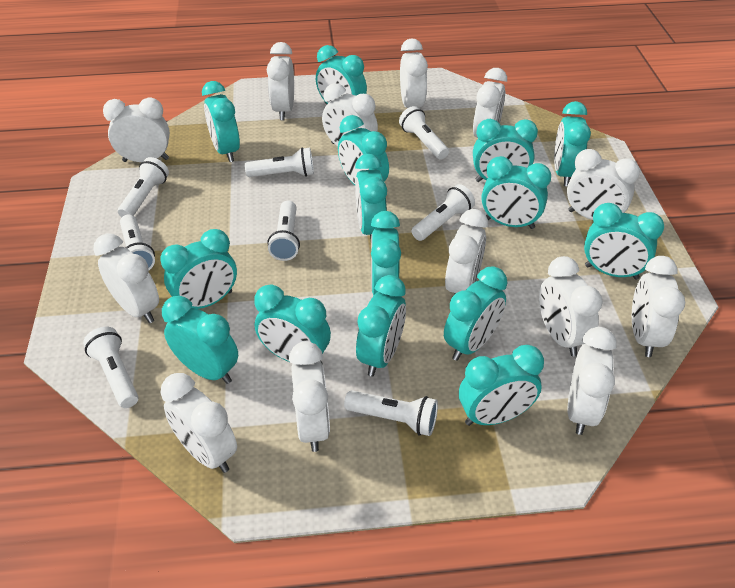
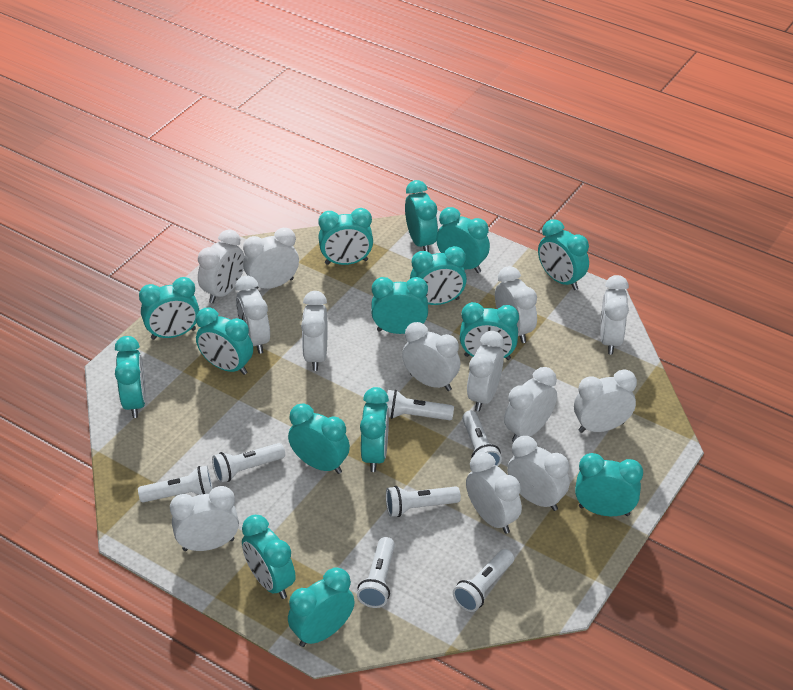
white flashlight: [83,327,138,408] [118,157,169,217] [120,214,155,271] [245,147,314,177] [267,200,300,261] [344,390,438,436] [399,106,449,160] [412,184,475,241] = 8 -> [138,466,213,502] [212,443,285,483] [357,537,395,608] [386,390,454,420] [386,486,461,517] [453,549,514,612] [462,410,502,466] = 7

